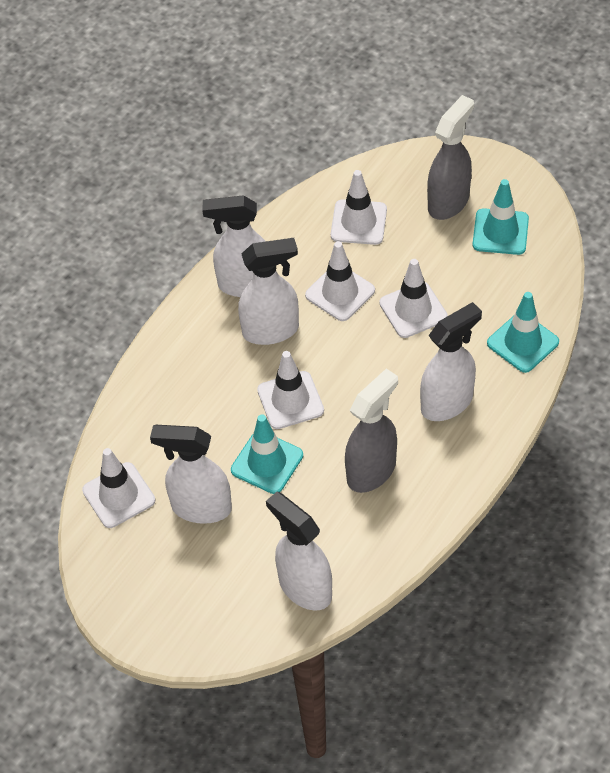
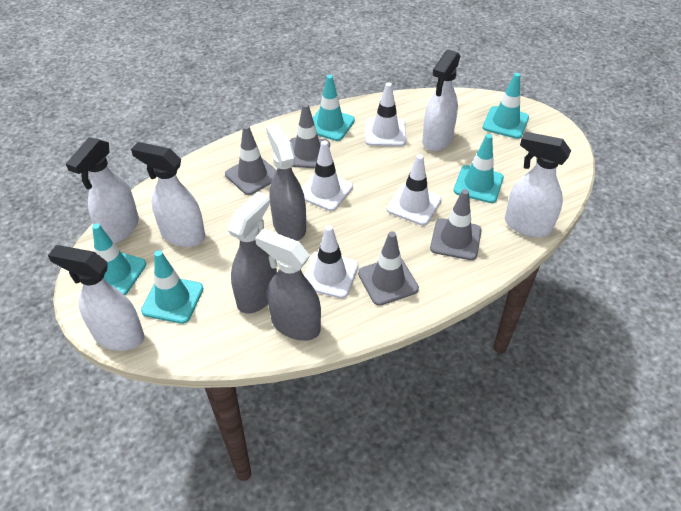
grey spray bottle: [345,368,398,493] [427,95,474,220] = 2 -> [227,192,277,314] [255,229,321,341] [266,124,306,241] = 3
grey traffic cone: none = 0 -> [225,125,277,195] [290,103,330,168] [358,231,419,306] [430,189,482,260] = 4
turquoise traffic cone: [231,414,303,494] [472,179,529,255] [487,292,559,373] = 3 -> [92,223,146,295] [141,250,203,324] [313,75,355,141] [453,134,504,203] [483,73,529,139] = 5
white traffic cone: [82,448,155,528] [257,351,324,429] [305,241,375,321] [331,170,387,245] [379,259,448,338] = 5 -> [302,140,353,211] [304,225,358,298] [365,82,406,146] [387,154,442,225] = 4

